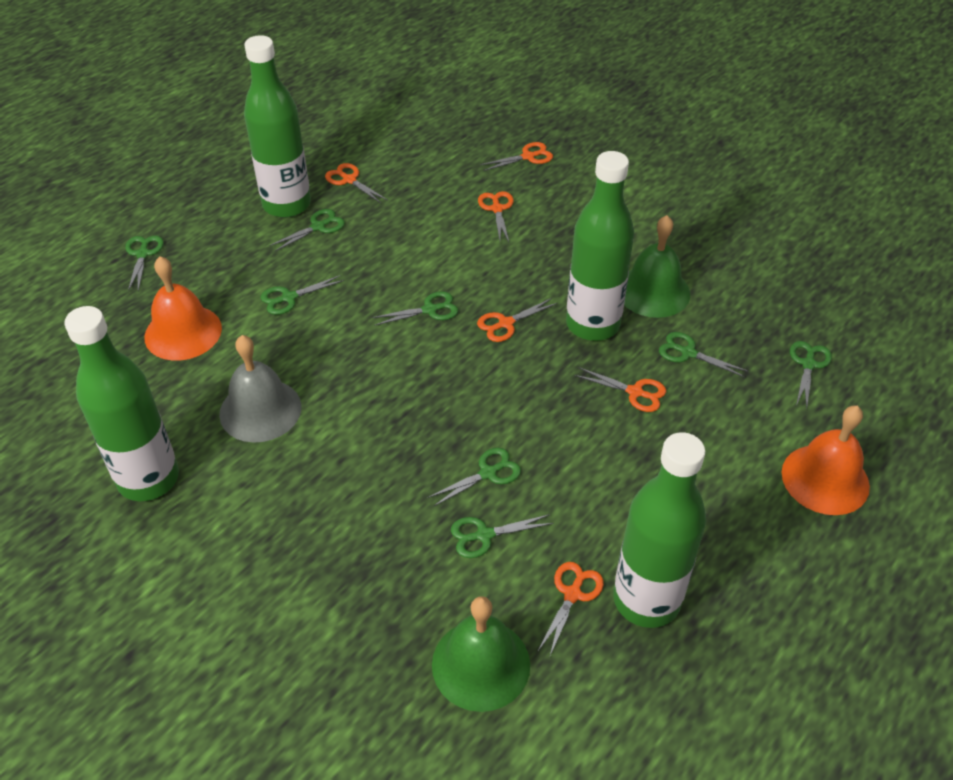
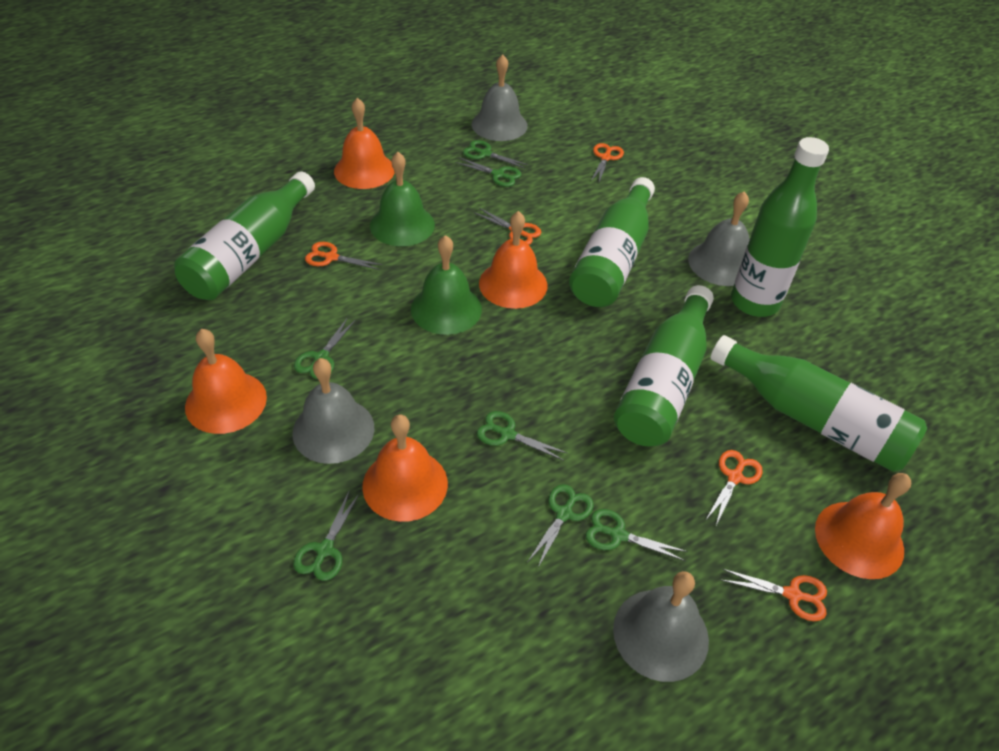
green bottle: [64,306,179,501] [244,35,311,218] [566,151,634,341] [613,432,706,628] = 4 -> [174,171,315,300] [569,177,655,307] [614,285,714,446] [710,335,927,472] [731,137,829,317] = 5
green scissors: [125,236,164,291] [261,275,344,315] [269,209,345,252] [372,291,458,326] [428,448,521,507] [451,514,554,558] [659,332,748,377] [790,341,832,409] = 8 -> [293,492,360,581] [294,319,356,379] [455,157,521,187] [463,140,528,168] [477,411,567,461] [528,484,594,567] [585,509,688,561] = 7
grey bell: [219,335,301,443] = 1 -> [292,358,374,464] [471,54,528,141] [613,571,709,682] [688,191,750,286] = 4
orange bell: [144,256,222,361] [782,406,870,515] = 2 -> [185,329,267,434] [334,98,395,189] [362,414,448,522] [479,211,547,309] [815,473,911,579] = 5
orange scissors: [325,163,388,203] [477,298,558,342] [478,191,514,242] [480,142,553,171] [538,562,604,655] [575,367,666,412] = 6 -> [305,242,383,270] [474,208,542,245] [591,143,624,182] [705,450,763,525] [721,569,827,621] = 5

